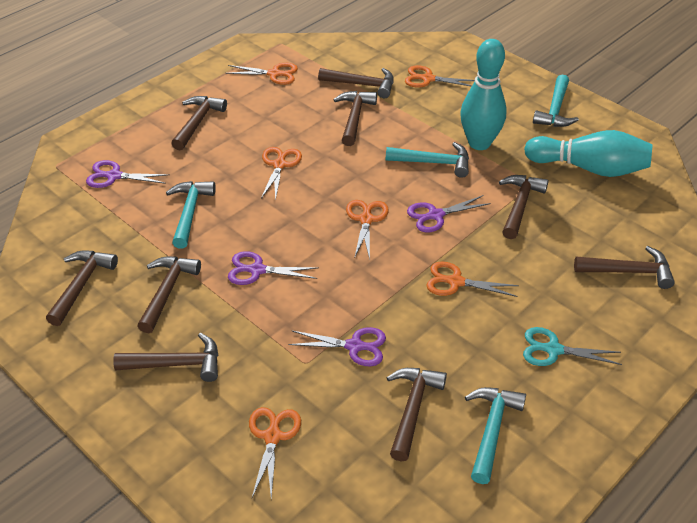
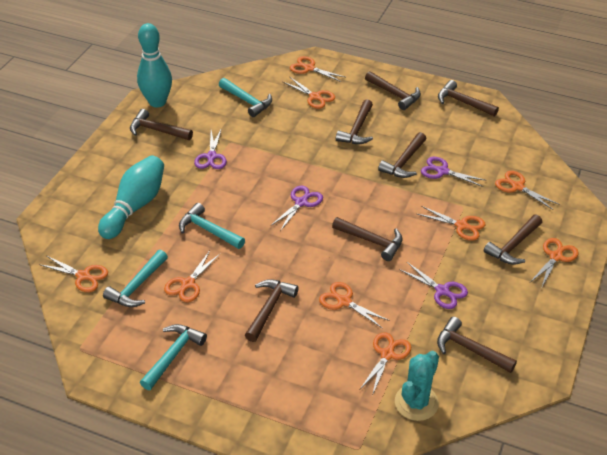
orange scissors: [226,63,298,85] [249,407,301,499] [261,147,302,201] [346,200,389,260] [405,65,475,88] [426,261,519,297] = 6 -> [39,256,108,292] [164,250,220,302] [283,77,335,109] [290,56,345,82] [319,282,390,329] [360,332,411,396] [417,206,485,241] [495,171,558,210] [530,238,579,287] = 9
turquoise cactus: none = 0 -> [395,351,439,421] = 1
turquoise scissors: [523,327,622,366] = 1 -> none = 0

